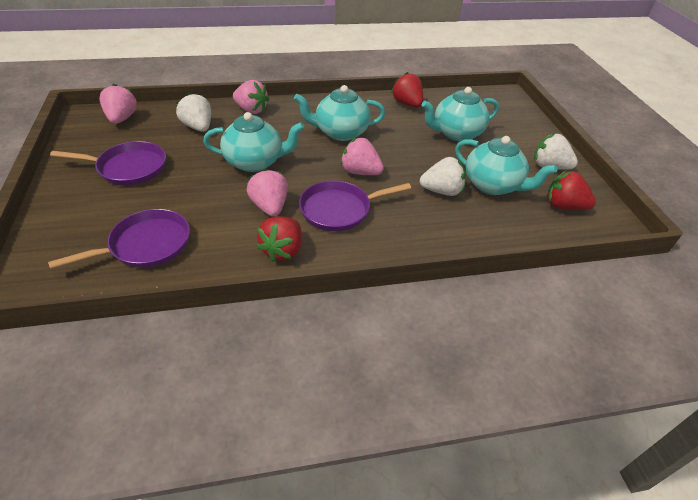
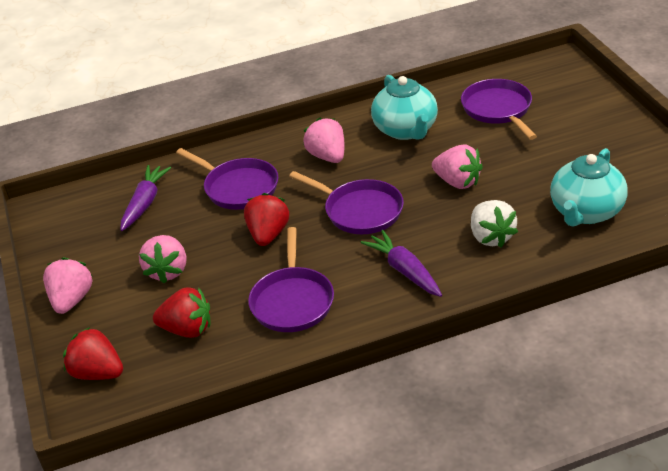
purple carrot: none = 0 -> [120,165,171,231] [361,230,442,297] = 2
purple pan: [48,209,190,269] [50,141,166,185] [299,181,411,231] = 3 -> [176,148,278,210] [248,227,334,332] [289,171,404,234] [461,79,537,140] = 4
turquoise teapot: [203,112,304,172] [294,85,385,141] [422,87,499,141] [455,136,557,195] = 4 -> [371,75,438,140] [550,148,628,227] = 2
white strawberry: [176,93,211,132] [420,157,466,196] [534,134,578,170] = 3 -> [471,200,518,247] = 1

